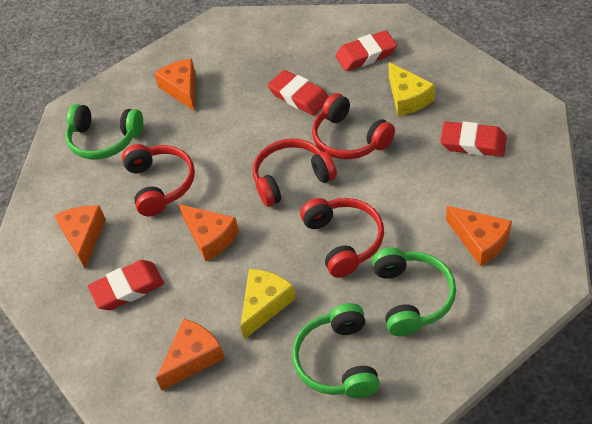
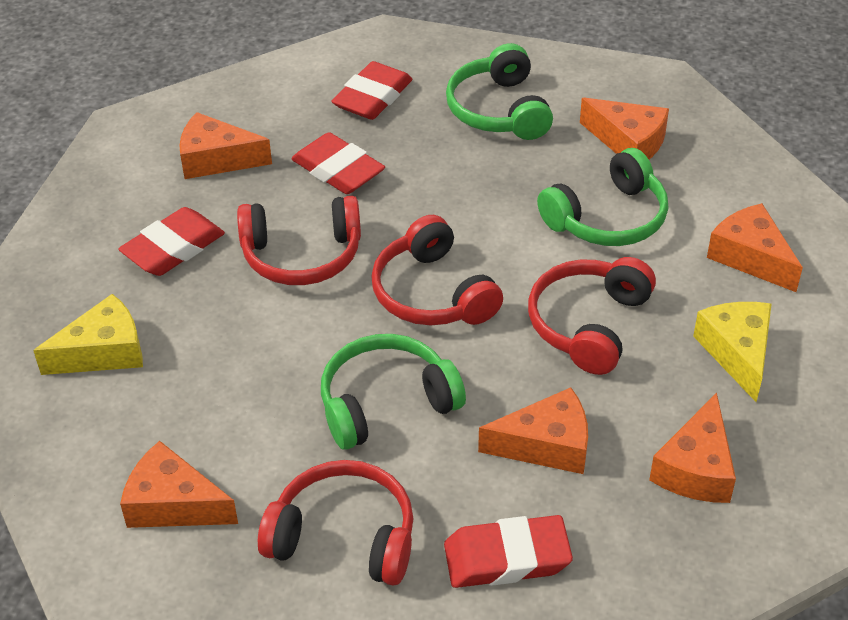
orange cheese: [54,206,106,269] [154,59,196,110] [156,318,225,391] [179,204,239,261] [446,206,512,266] = 5 -> [120,441,238,528] [179,112,272,179] [478,387,588,474] [580,98,669,159] [649,393,736,503] [707,203,803,292] = 6

